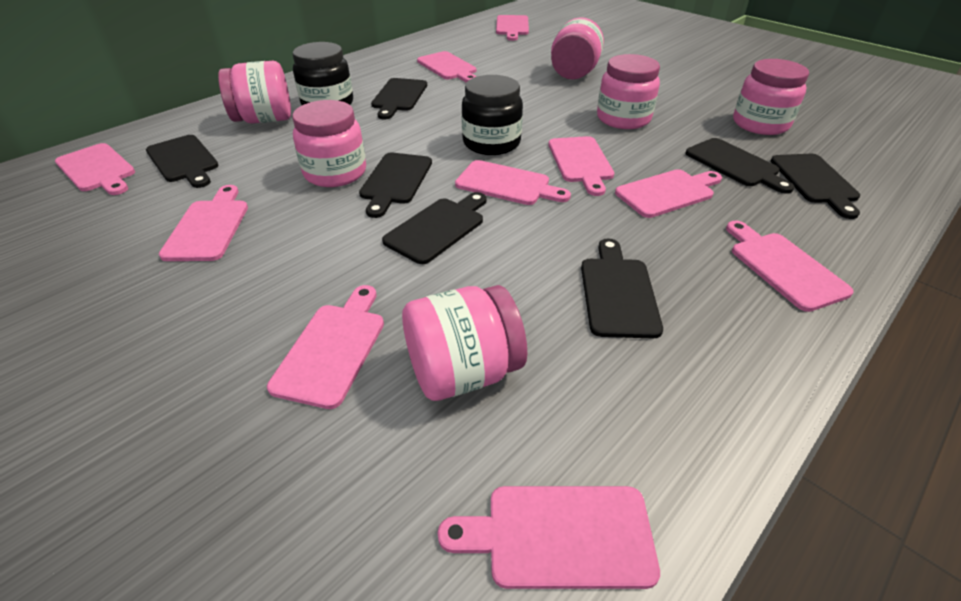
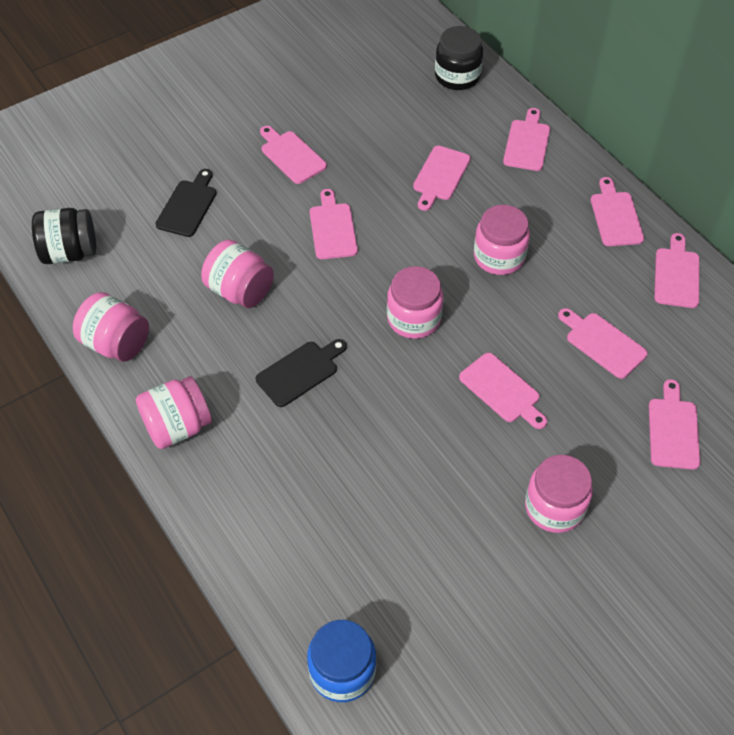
black cutting board: [146,135,219,188] [359,152,432,218] [371,78,427,119] [382,192,487,264] [581,238,663,338] [685,138,794,194] [771,154,860,219] = 7 -> [155,169,217,237] [256,339,347,407] = 2
blue jar: none = 0 -> [307,620,376,702] = 1
pink cutting board: [55,143,135,195] [159,185,248,261] [267,285,384,409] [417,51,477,83] [438,486,660,589] [455,160,571,205] [496,15,529,41] [548,136,614,196] [615,169,722,218] [726,220,854,312] = 10 -> [260,126,327,184] [310,189,358,259] [413,146,470,211] [459,353,547,429] [503,108,550,171] [558,308,648,379] [591,177,644,246] [649,379,700,470] [654,233,700,308] = 9

